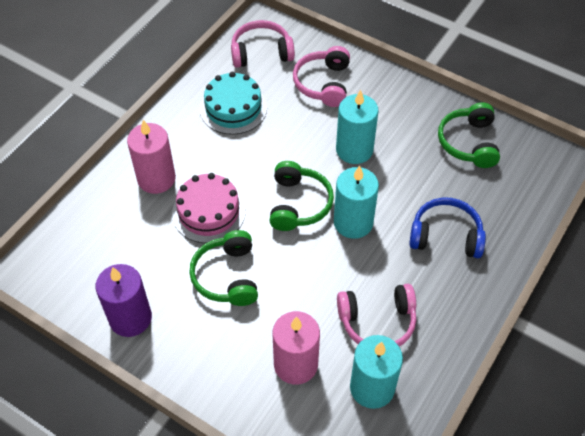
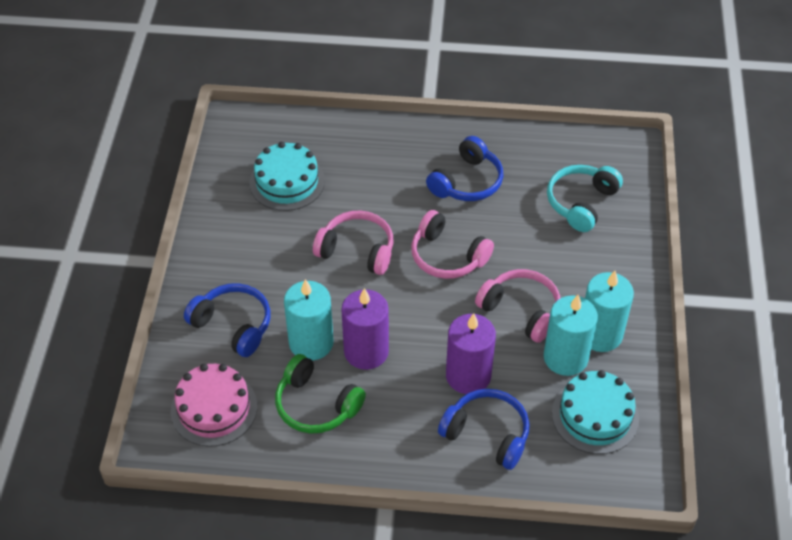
blue headphones: [409,197,486,258] = 1 -> [184,283,271,357] [426,136,504,201] [438,389,529,470] = 3
green headphones: [189,230,258,306] [269,161,334,231] [438,102,500,168] = 3 -> [275,354,366,434] = 1
pink candle: [127,120,176,194] [273,311,320,385] = 2 -> none = 0
purple candle: [96,264,152,337] = 1 -> [341,288,389,370] [446,313,496,394] = 2
turquoise cake: [200,72,267,135] = 1 -> [249,142,325,211] [552,370,639,454] = 2
turquoise headphones: none = 0 -> [547,165,623,232] = 1

